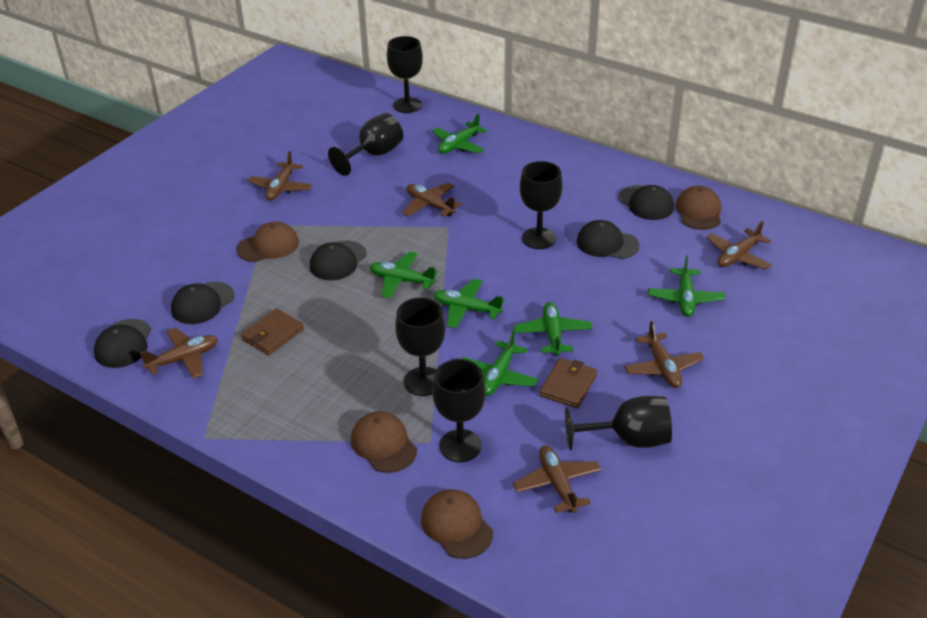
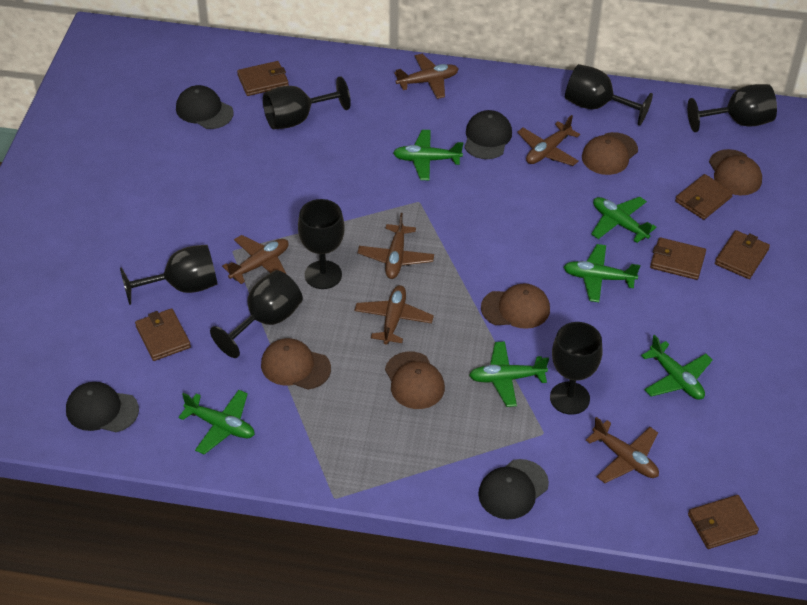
black cap: [94,319,152,368] [171,282,234,324] [310,240,366,280] [577,220,639,259] [618,185,674,220] = 5 -> [66,382,139,432] [176,85,234,129] [464,110,512,159] [478,459,549,519] = 4
black goblet: [328,113,403,176] [387,36,423,113] [395,297,446,396] [432,359,486,462] [520,161,563,249] [565,396,672,450] = 6 -> [120,245,218,305] [210,270,303,358] [263,76,351,129] [298,199,345,289] [550,322,603,415] [565,64,653,126] [687,84,777,132] = 7
brown cap: [237,222,299,262] [351,411,417,473] [421,489,493,559] [675,186,721,230] = 4 -> [261,338,331,390] [385,351,445,409] [481,283,550,329] [582,132,638,175] [709,149,762,195] = 5
brown wallet: [241,308,304,355] [540,358,597,408] = 2 -> [135,308,191,361] [237,61,289,96] [650,237,706,280] [675,174,733,220] [688,495,759,549] [715,230,770,279] = 6

